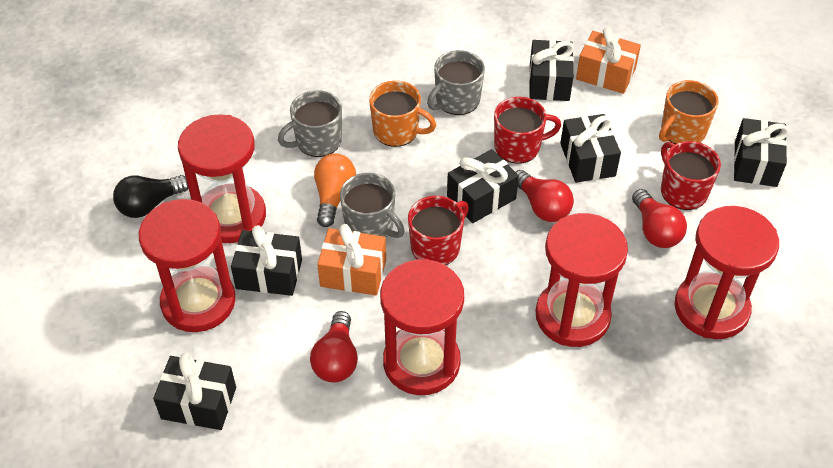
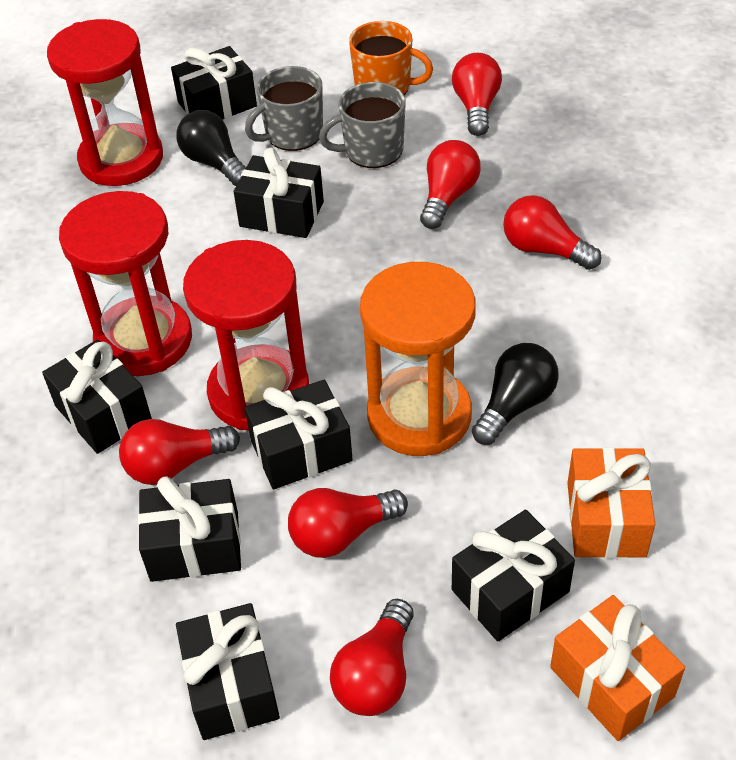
black gift: [153,353,236,430] [231,225,302,296] [447,149,519,223] [529,40,574,101] [560,114,621,183] [734,118,789,187] = 6 -> [42,340,152,454] [138,476,241,582] [171,46,257,120] [176,603,280,740] [234,148,324,238] [245,380,353,489] [452,510,575,642] = 7
black light bulb: [113,175,188,218] = 1 -> [176,110,246,186] [472,343,559,445] = 2
grey mug: [278,90,342,157] [340,173,405,238] [427,50,485,115] = 3 -> [245,66,323,151] [319,82,406,168] = 2
orange hourglass: none = 0 -> [360,262,476,456] = 1
orange light bulb: [314,153,356,227] = 1 -> none = 0
orange mug: [369,81,436,147] [659,80,719,144] = 2 -> [349,21,433,95] = 1
red hourglass: [139,199,236,332] [178,114,266,243] [380,259,464,395] [535,213,628,347] [674,206,779,339] = 5 -> [47,19,163,186] [59,191,192,376] [183,240,309,431] = 3
red light bulb: [310,311,358,382] [516,170,574,222] [632,189,687,248] = 3 -> [119,419,240,485] [288,488,408,558] [330,599,414,716] [420,140,481,229] [452,53,502,136] [503,195,602,270] = 6
red mug: [408,196,469,265] [494,97,561,164] [661,141,721,210] = 3 -> none = 0

